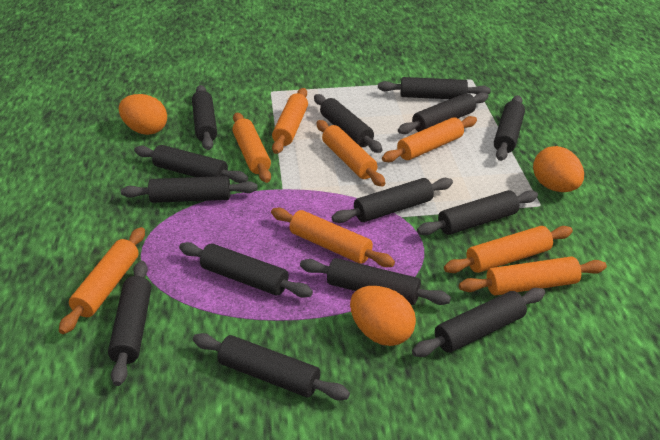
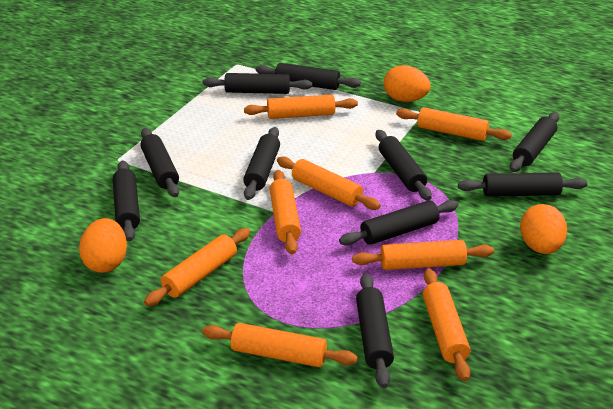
black rolling pin: [108,261,151,386] [121,176,258,203] [134,145,248,183] [179,242,313,298] [192,85,217,150] [193,333,350,401] [300,258,451,305] [314,94,382,153] [332,178,453,223] [378,77,491,99] [398,92,488,134] [412,288,545,357] [417,190,538,235] [494,95,525,161] = 14 -> [113,160,140,242] [140,128,179,197] [203,73,312,94] [243,127,280,200] [256,63,361,90] [339,200,458,245] [356,273,394,388] [376,130,432,200] [458,172,587,197] [510,112,559,172] = 10

